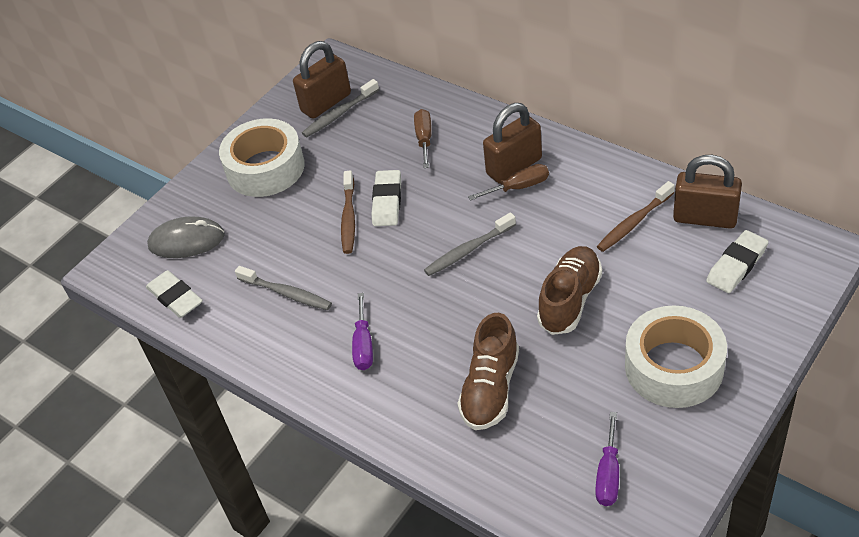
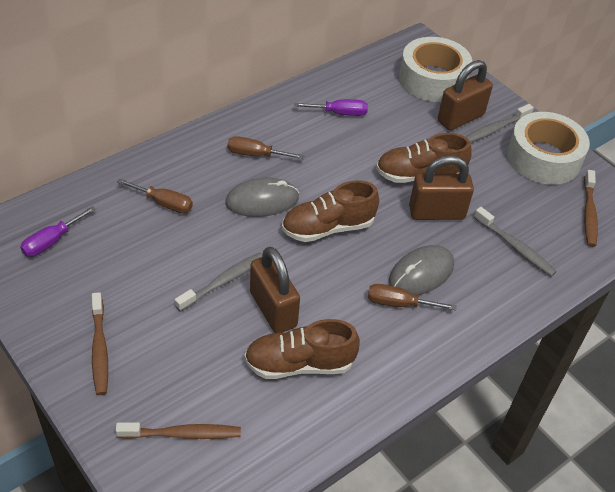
brown screwdriver: [414,109,432,168] [468,164,549,201] = 2 -> [117,179,193,213] [227,136,305,159] [368,284,457,310] = 3
brown shoe: [457,313,519,430] [537,246,602,335] = 2 -> [244,319,360,379] [282,180,379,242] [376,133,472,183] = 3
brown toothbrush: [341,170,355,254] [597,181,675,252] = 2 -> [92,292,108,395] [115,422,241,439] [584,170,598,247] = 3
grey mouse: [147,216,225,258] = 1 -> [225,177,299,217] [389,245,454,295] = 2
white eraser: [146,270,203,318] [371,170,401,226] [706,230,769,293] = 3 -> none = 0

